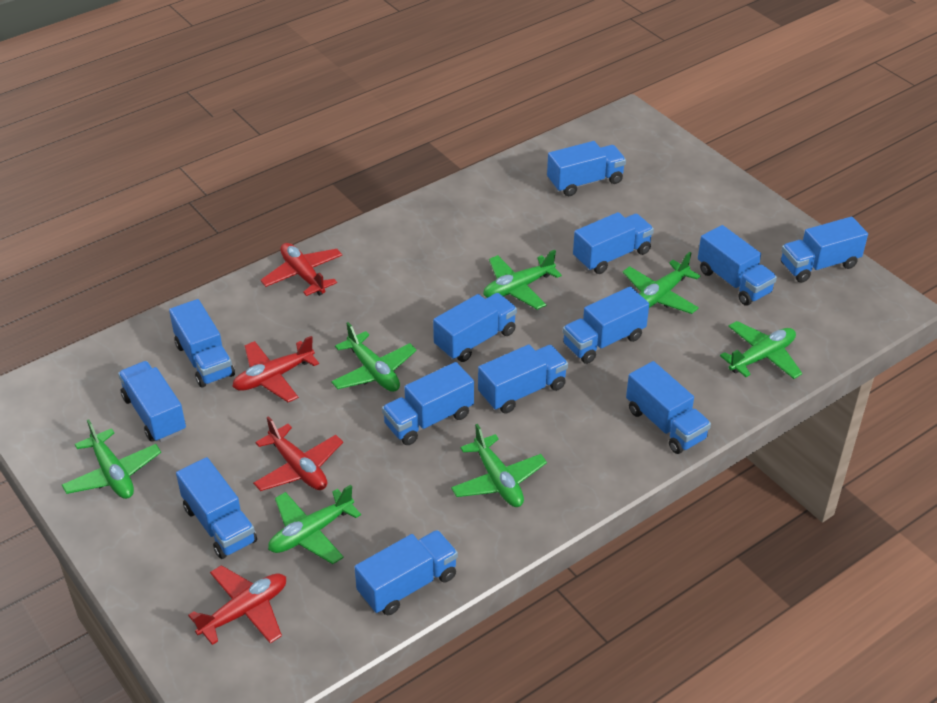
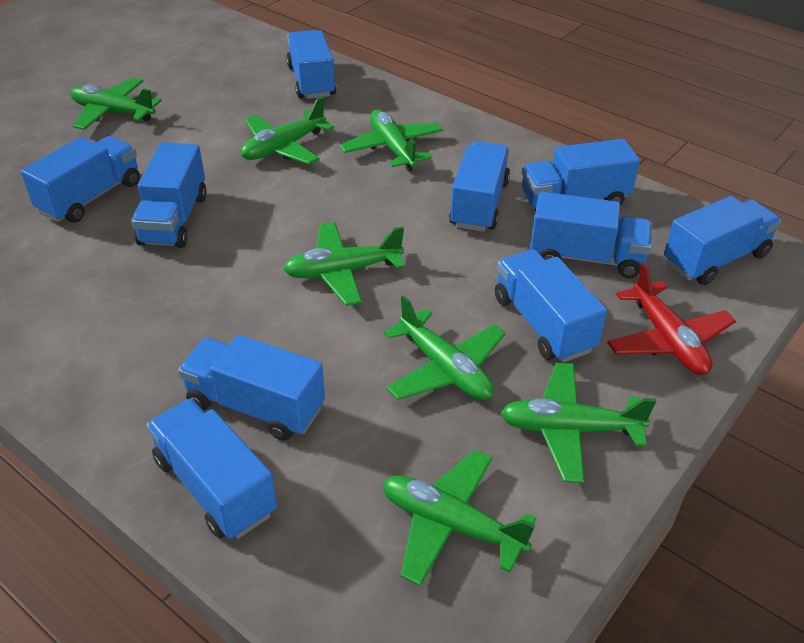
blue truck: [118,361,186,442] [169,299,235,387] [176,457,257,559] [354,530,458,616] [382,362,474,445] [433,293,517,362] [478,345,568,413] [547,141,626,196] [562,286,649,364] [573,212,654,274] [626,361,711,454] [698,225,777,305] [781,217,868,283] = 13 -> [21,136,140,223] [131,142,207,248] [146,398,277,539] [178,335,325,441] [286,30,336,99] [449,141,510,232] [495,249,607,362] [522,139,640,212] [530,192,652,278] [664,196,782,285] = 10
red plane: [188,565,286,645] [232,336,319,402] [253,416,343,491] [260,243,342,296] = 4 -> [607,263,736,375] = 1

